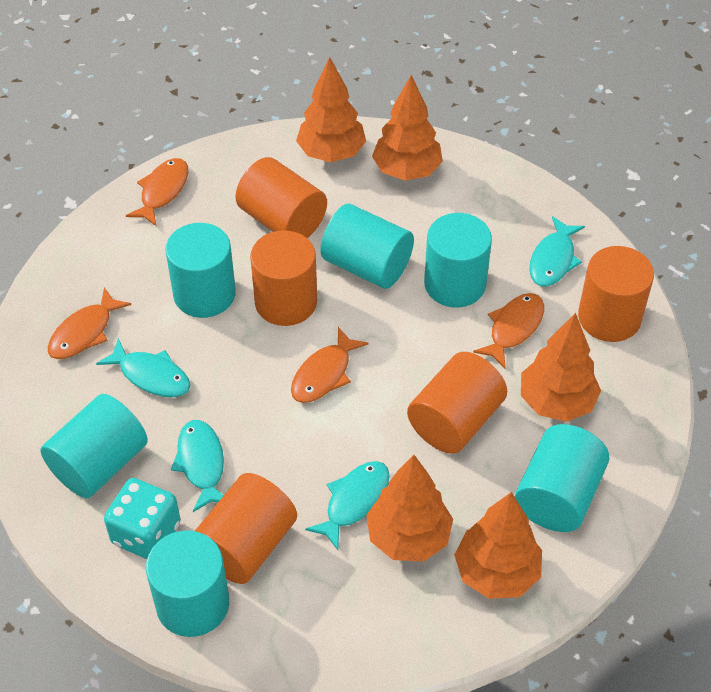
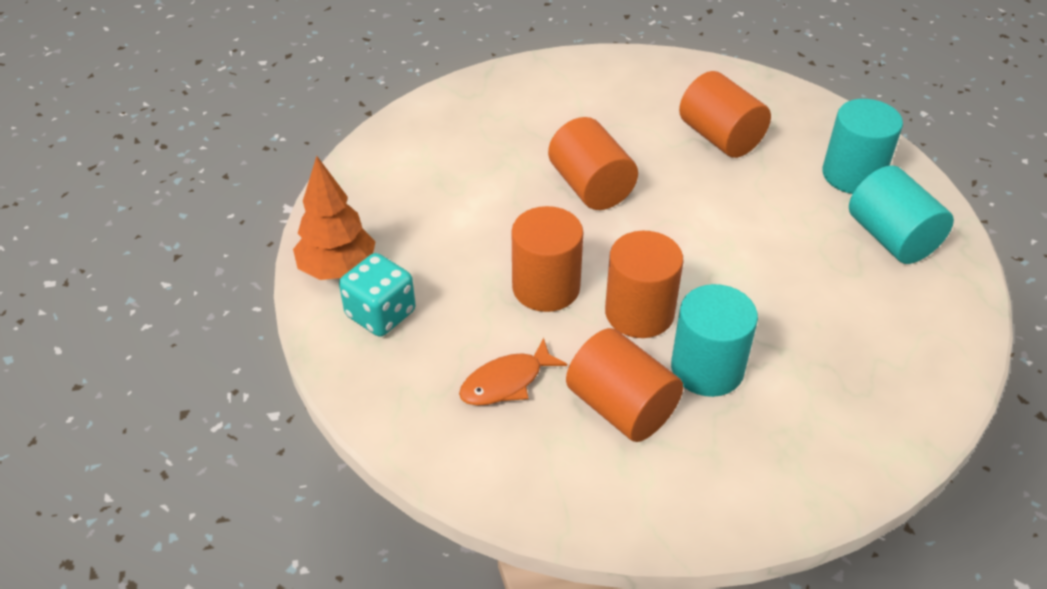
orange fish: [48,288,131,359] [126,158,188,226] [291,327,369,403] [473,293,544,368] = 4 -> [459,338,567,406] = 1
orange tree: [296,57,366,162] [367,455,453,562] [372,75,443,181] [454,492,542,599] [521,313,601,422] = 5 -> [293,156,375,280] = 1
turquoise cylinder: [40,394,148,498] [146,530,229,637] [165,223,236,318] [320,204,414,289] [424,213,492,307] [515,424,609,532] = 6 -> [671,284,758,397] [822,99,903,194] [849,165,954,264] = 3
turquoise fish: [96,338,190,397] [171,420,224,512] [305,461,390,550] [529,216,585,287] = 4 -> none = 0

